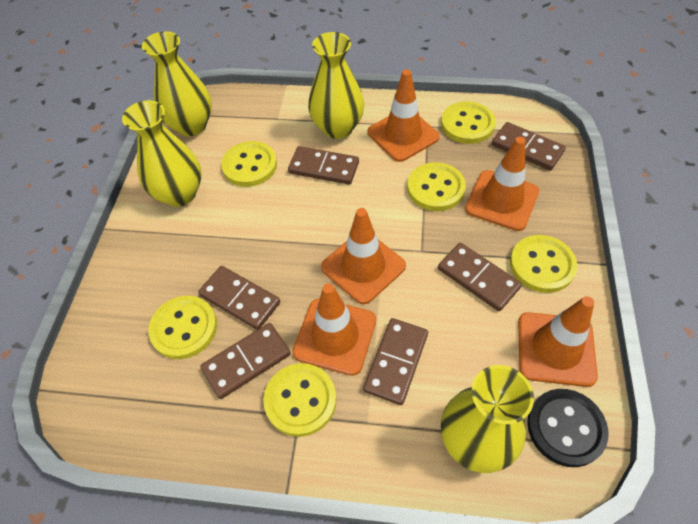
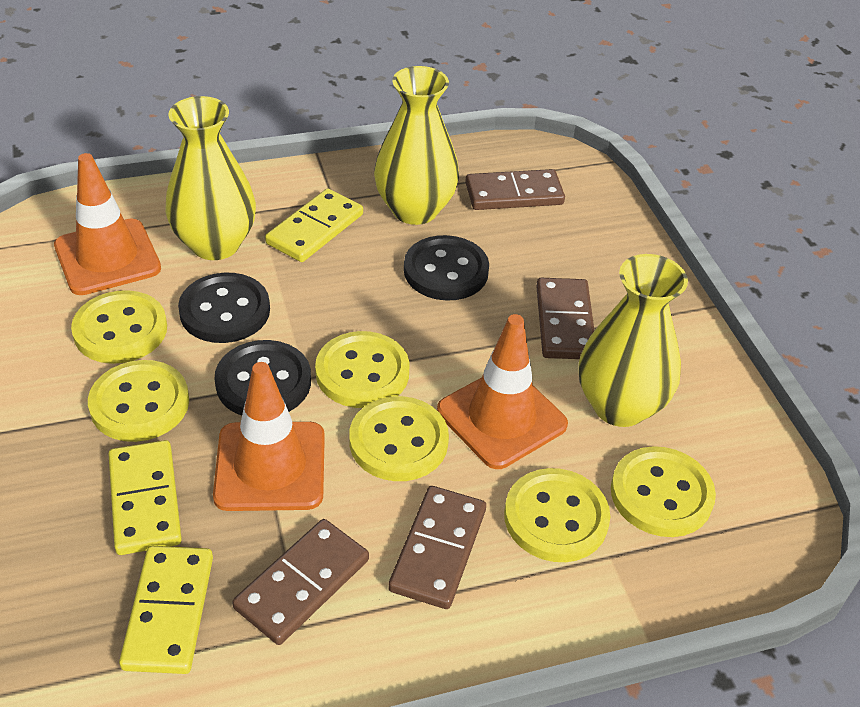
black button: [527,389,609,467] = 1 -> [178,273,270,343] [214,340,311,415] [404,235,489,301] = 3
brown domino: [198,266,280,330] [201,323,291,399] [288,146,359,185] [363,318,428,405] [438,243,522,311] [492,122,566,171] = 6 -> [232,519,369,645] [388,486,486,609] [465,169,565,210] [536,278,594,359] = 4
orange traffic cone: [293,283,376,376] [321,208,406,304] [367,70,440,162] [465,137,539,231] [518,296,598,387] = 5 -> [54,153,161,295] [213,362,325,511] [437,314,568,469] = 3
yellow domino: none = 0 -> [109,440,182,555] [119,546,213,674] [265,188,363,262] = 3
yellow vase: [122,101,202,207] [142,32,212,136] [308,32,364,139] [441,365,534,473] = 4 -> [165,96,256,260] [374,66,459,225] [579,254,688,427] = 3

